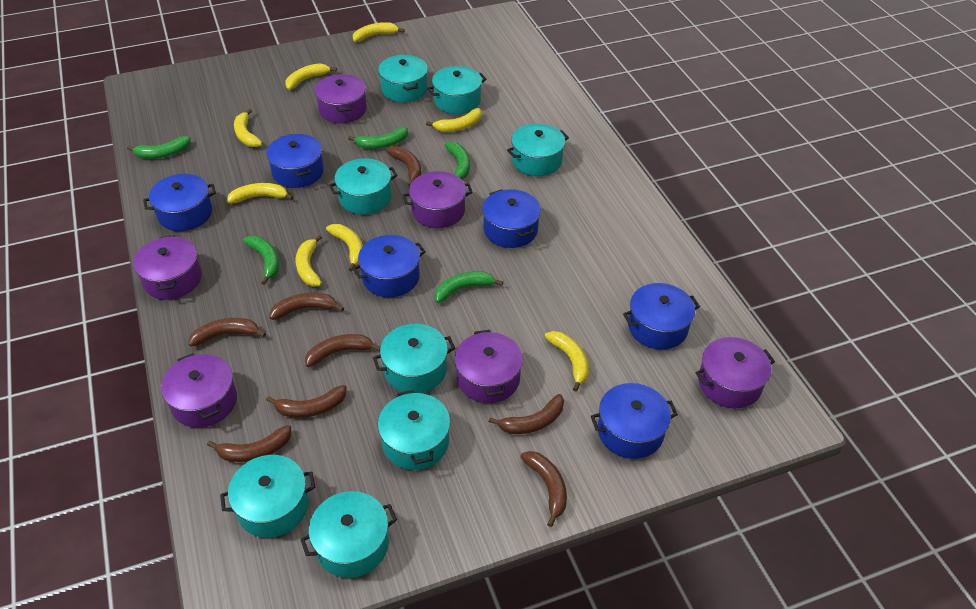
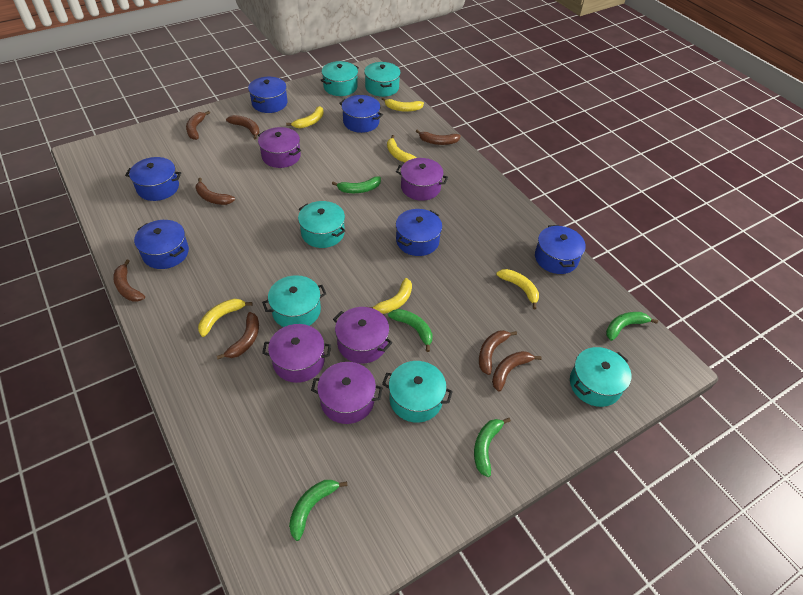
purple pot: [133,235,202,300] [161,353,237,428] [315,74,367,123] [403,171,473,228] [455,330,523,403] [696,337,775,408] = 6 -> [258,127,301,168] [262,324,331,383] [311,362,383,424] [333,307,392,364] [396,158,448,201] = 5
turquoise pot: [220,455,315,538] [300,491,397,578] [329,158,398,214] [373,324,455,393] [378,55,428,102] [378,390,450,470] [427,66,487,114] [507,123,569,176] = 8 -> [262,275,326,327] [298,201,346,248] [321,61,359,96] [364,62,401,97] [382,361,453,423] [570,347,631,407] = 6
yellow banana: [227,183,293,203] [234,109,262,147] [285,63,337,90] [296,235,322,287] [326,224,363,272] [353,22,405,42] [426,108,482,132] [545,331,589,392] = 8 -> [198,299,252,337] [286,106,324,128] [370,278,412,314] [382,97,424,112] [387,135,416,162] [496,269,539,309] = 6

